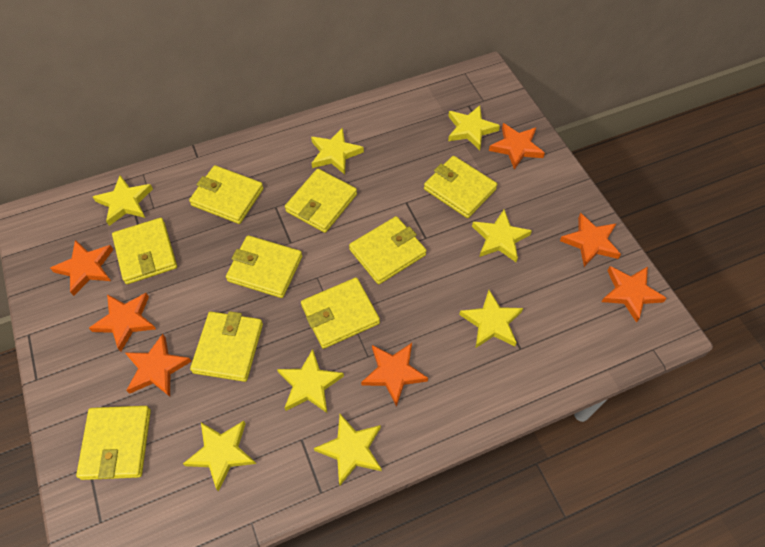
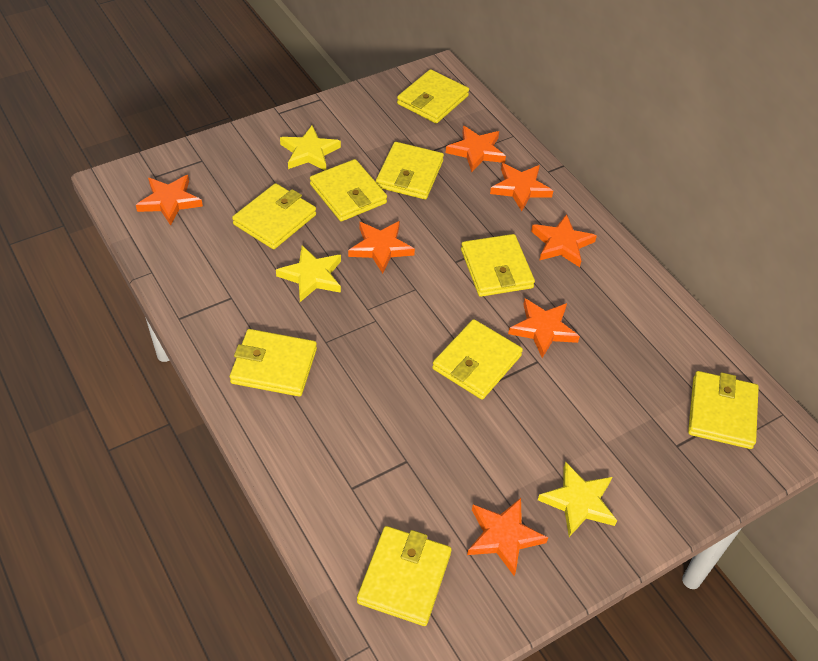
yellow star: [93,175,153,226] [183,421,256,492] [277,349,344,413] [311,127,364,174] [314,414,382,485] [448,105,500,150] [459,290,523,348] [472,210,532,262] = 8 -> [276,246,341,302] [280,125,341,170] [538,462,617,537] = 3

